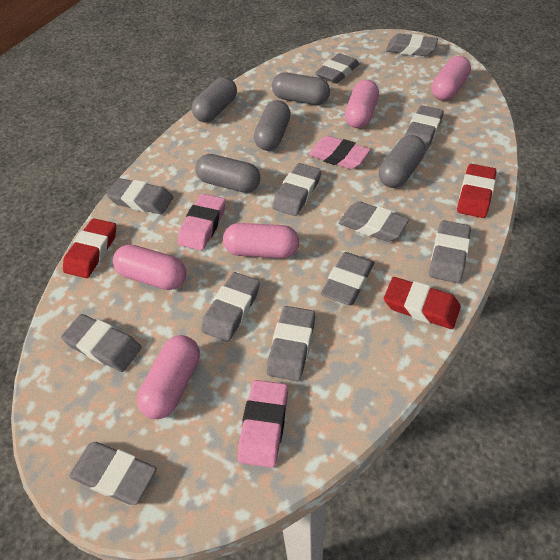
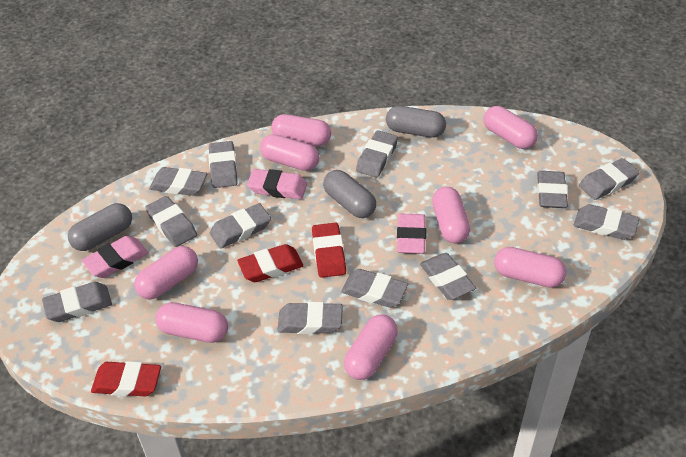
grey capsule: [192,77,237,122] [195,154,260,193] [254,100,291,151] [272,72,330,105] [379,135,426,188] = 5 -> [68,203,132,251] [323,170,376,218] [386,106,446,138] = 3
pink capsule: [113,245,186,290] [137,335,200,419] [223,223,299,258] [345,80,379,128] [432,56,471,101] = 5 -> [134,246,198,299] [155,302,228,343] [260,134,319,171] [271,114,331,146] [344,315,398,380] [432,187,470,243] [484,106,538,149] [494,247,566,288] = 8

